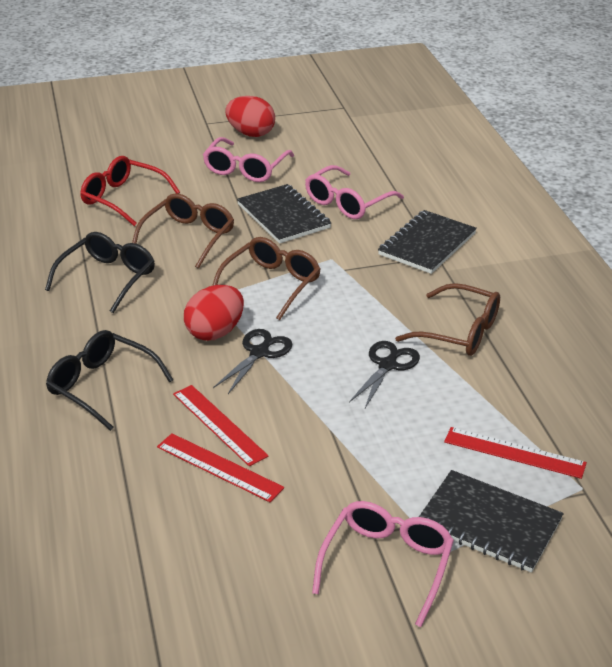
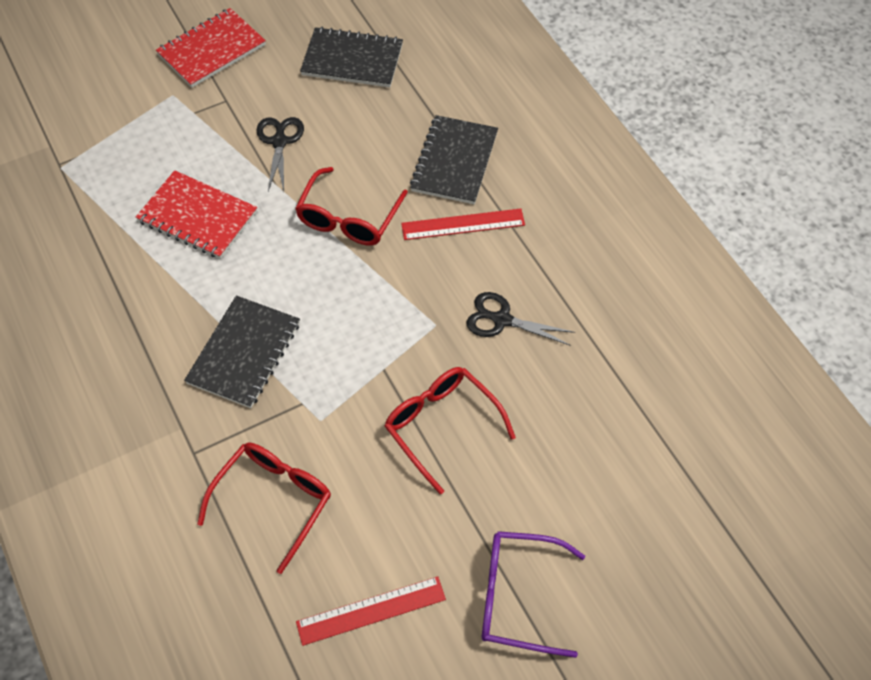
black glasses: [45,232,155,313] [46,330,173,431] = 2 -> none = 0
brown glasses: [132,193,234,269] [212,237,321,320] [395,283,500,356] = 3 -> none = 0
pink glasses: [203,137,294,182] [305,165,404,219] [312,501,454,627] = 3 -> none = 0
purple glasses: none = 0 -> [482,531,585,658] = 1
red egg: [184,285,244,341] [225,96,275,137] = 2 -> none = 0
red glasses: [80,156,180,226] = 1 -> [197,443,331,574] [295,167,408,246] [385,367,516,494] = 3
red notebook: none = 0 -> [136,170,257,259] [156,8,266,88] = 2
red ruler: [157,433,284,502] [173,385,269,466] [444,427,587,479] = 3 -> [296,576,446,646] [401,209,525,240] = 2

